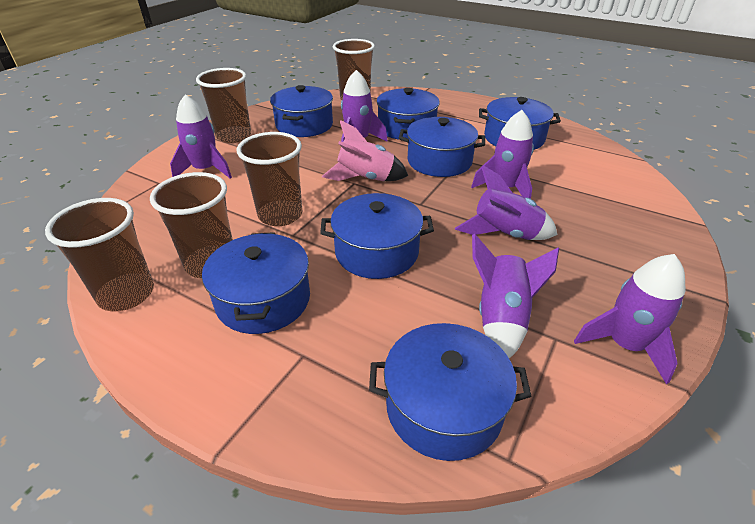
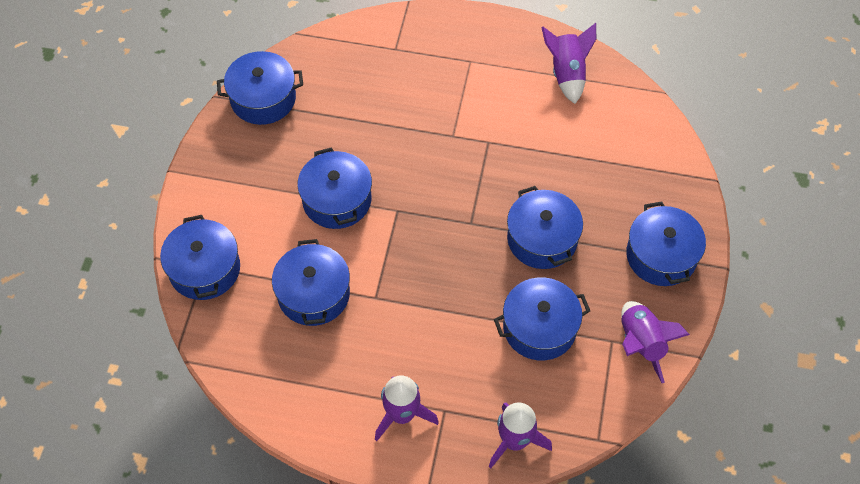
brown cup: [45,198,154,311] [150,172,233,278] [196,68,251,143] [237,132,302,226] [333,39,375,100] = 5 -> none = 0
pink rocket: [322,120,408,181] = 1 -> none = 0
purple rocket: [170,94,232,178] [341,70,388,142] [455,165,557,240] [471,110,534,199] [472,234,559,358] [574,254,686,384] = 6 -> [375,375,439,441] [489,402,552,468] [541,23,596,104] [621,301,690,383] = 4

